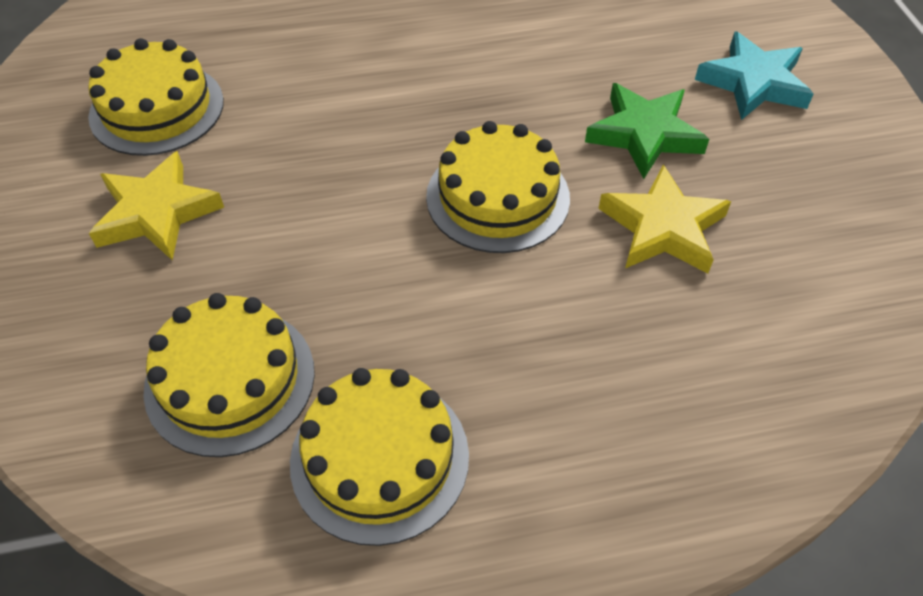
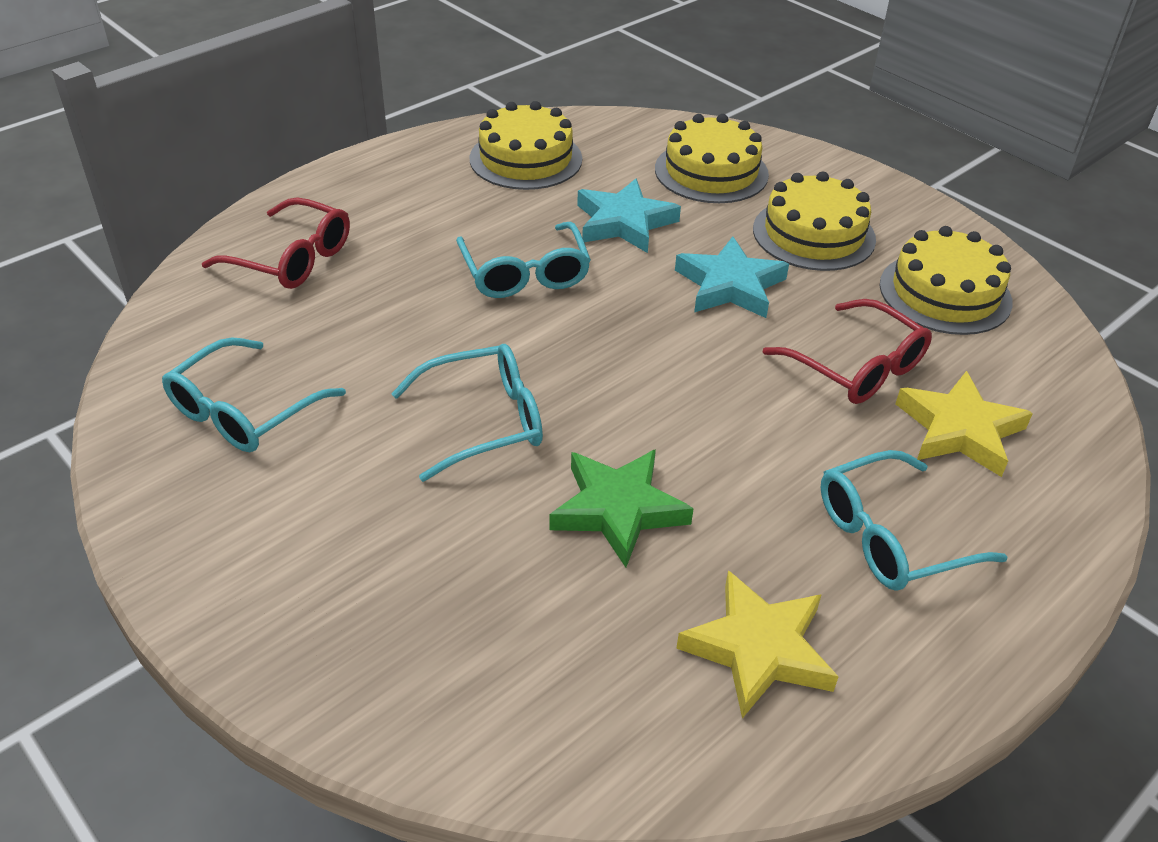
red glasses: none = 0 -> [202,197,350,289] [763,299,932,404] = 2
turquoise glasses: none = 0 -> [162,337,346,452] [391,344,543,482] [456,222,591,298] [821,450,1007,591] = 4
turquoise star: [695,31,814,120] = 1 -> [577,179,681,253] [675,236,789,318] = 2

